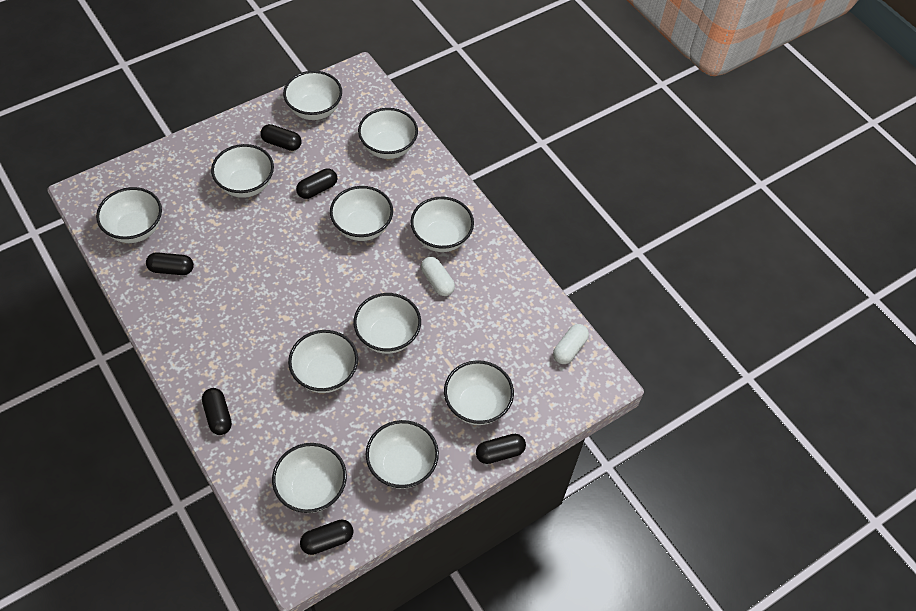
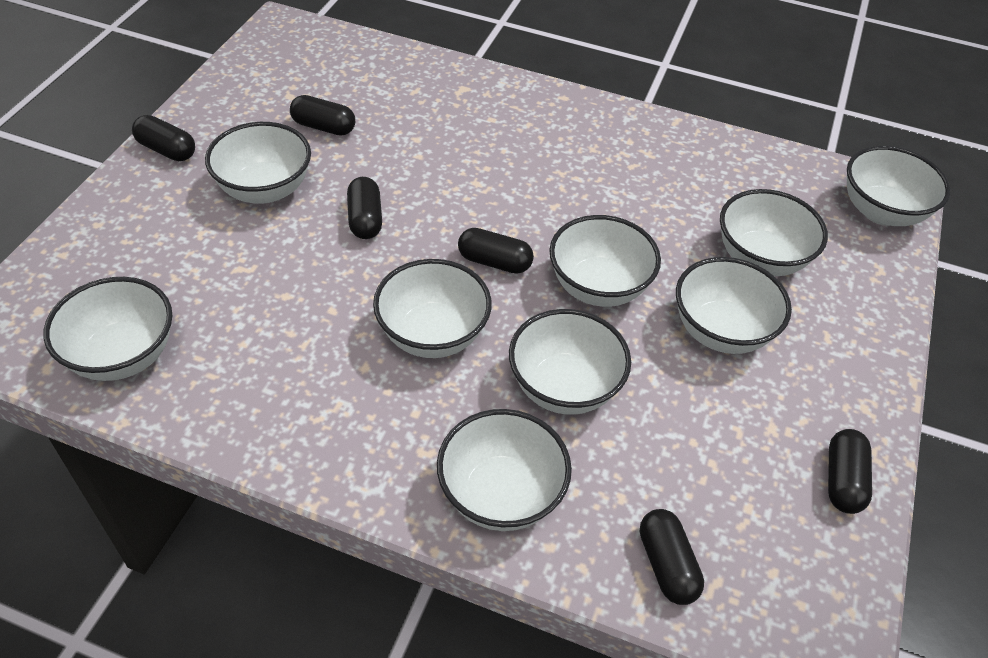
white bowl: [96,187,162,243] [211,144,274,198] [272,443,347,513] [283,71,342,120] [288,330,358,393] [330,186,393,241] [353,293,421,354] [358,108,418,159] [366,420,439,489] [411,197,474,252] [444,360,514,425] = 11 -> [44,277,173,381] [205,122,311,204] [373,259,492,358] [437,409,572,531] [509,309,631,415] [549,215,661,307] [676,257,792,354] [720,189,828,276] [847,146,951,226] = 9
white capsule: [421,257,455,296] [553,324,589,364] = 2 -> none = 0

